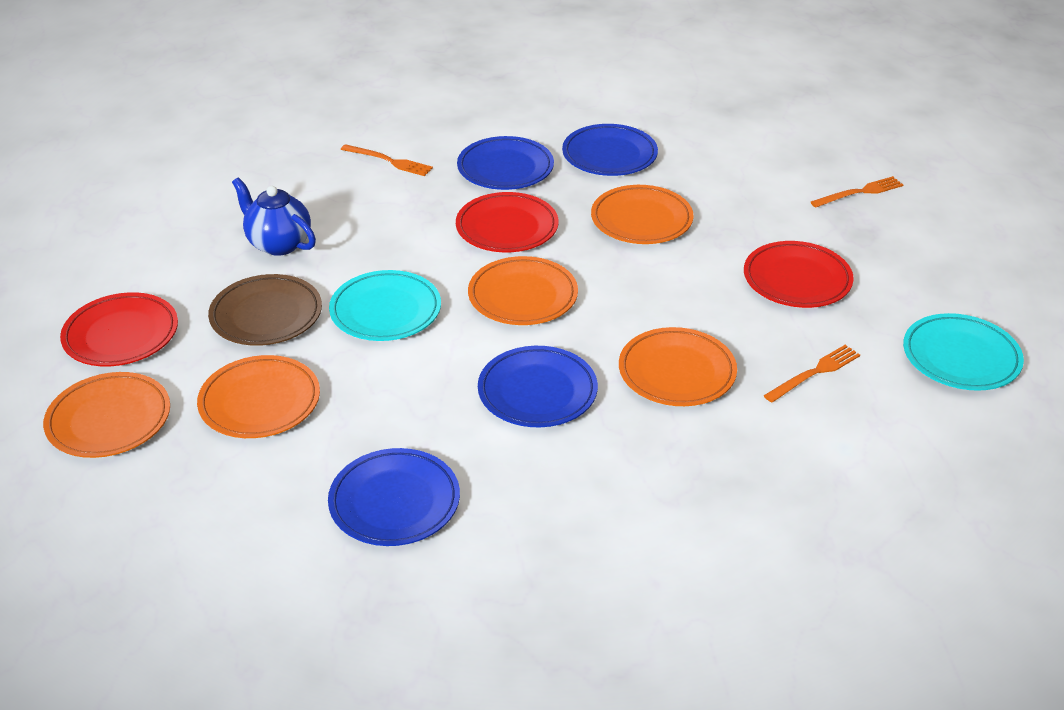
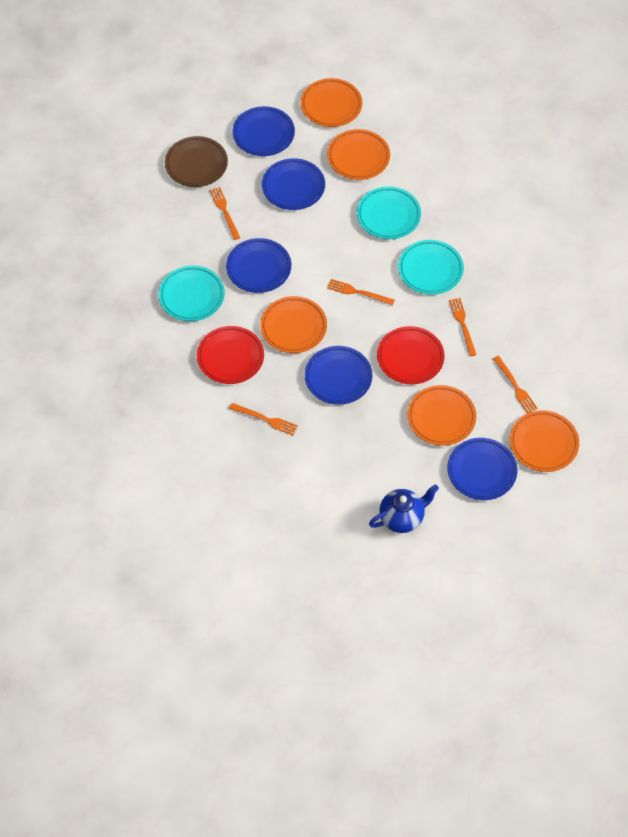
blue plate: [328,448,460,546] [457,136,554,190] [478,346,598,427] [562,124,658,176] = 4 -> [226,238,291,293] [233,106,295,156] [262,158,325,210] [305,346,373,405] [447,438,517,500] = 5
orange fork: [341,144,433,176] [764,345,860,403] [811,176,903,208] = 3 -> [210,187,240,240] [229,403,298,435] [327,279,395,305] [449,298,477,356] [493,356,538,414] = 5
red plate: [60,292,178,366] [456,192,559,252] [744,241,854,308] = 3 -> [197,326,264,384] [377,326,444,384] = 2
turquoise plate: [329,270,441,341] [903,313,1024,391] = 2 -> [159,266,225,321] [357,187,421,239] [398,240,464,295] = 3

